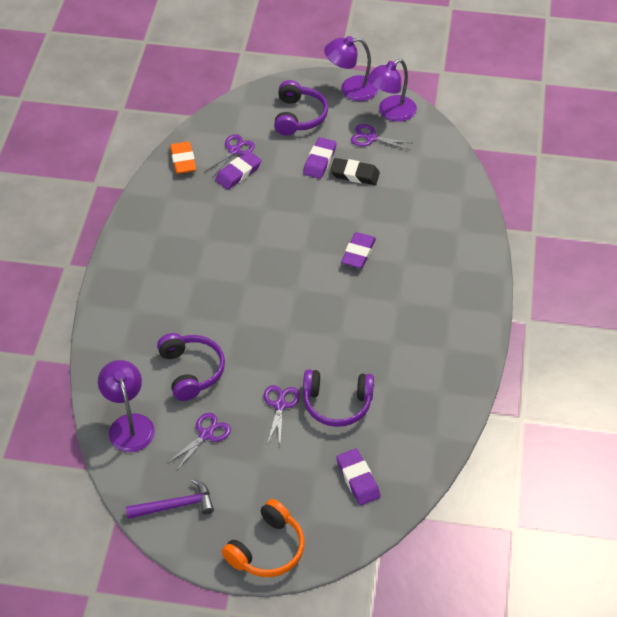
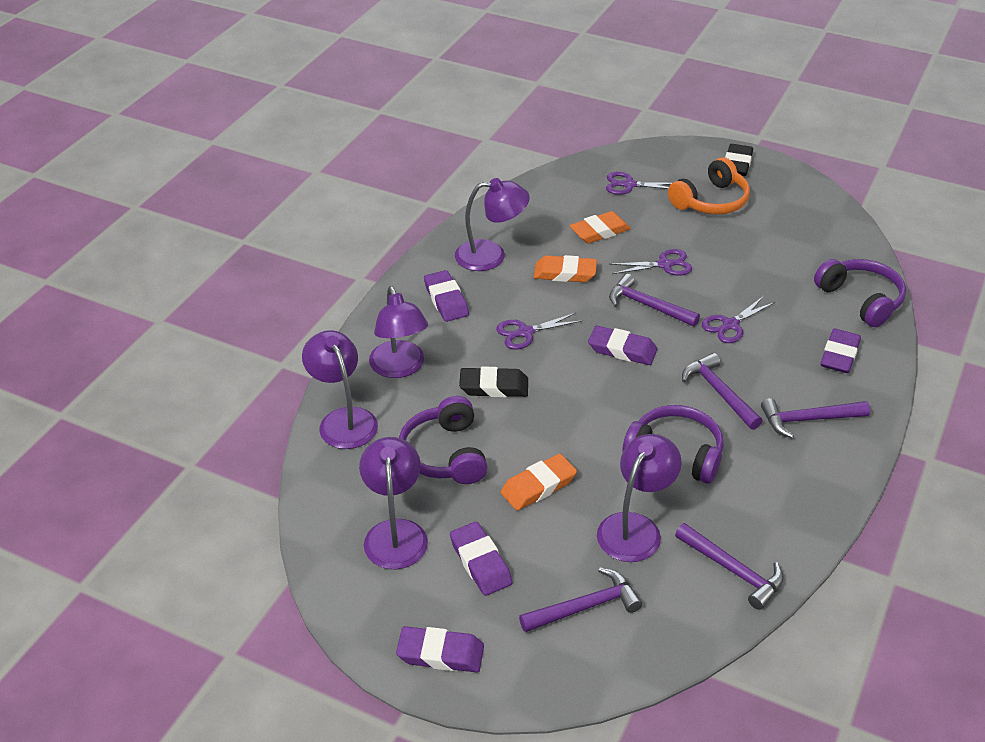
black eraser: [330,158,380,185] = 1 -> [459,367,528,398] [725,144,753,176] = 2
orange eraser: [170,142,196,174] = 1 -> [501,454,577,511] [534,255,597,282] [569,211,631,244] = 3
purple eraser: [215,151,262,190] [303,137,336,179] [336,449,380,505] [341,232,376,269] = 4 -> [396,626,484,672] [424,270,469,322] [450,522,513,596] [588,326,657,365] [821,329,861,373] = 5
purple hammer: [126,478,214,519] = 1 -> [519,567,642,633] [609,274,700,327] [675,523,784,610] [682,353,762,430] [761,398,870,438] = 5
purple lamp: [98,360,155,452] [324,36,378,101] [367,59,417,122] = 3 -> [302,330,378,449] [359,437,428,569] [369,286,428,378] [455,178,530,271] [597,434,682,562] = 5

